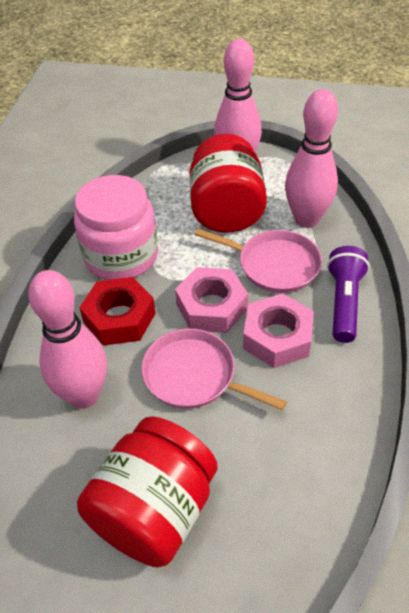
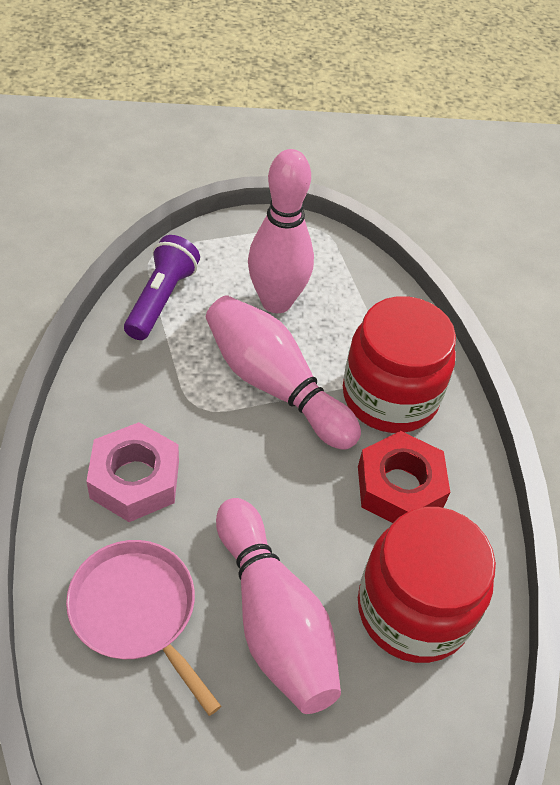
pink jar: [74,175,158,280] = 1 -> none = 0
pink nut: [175,267,248,333] [243,293,314,368] = 2 -> [86,422,179,522] = 1
pink pan: [141,329,287,410] [194,229,322,293] = 2 -> [66,540,221,716] = 1

